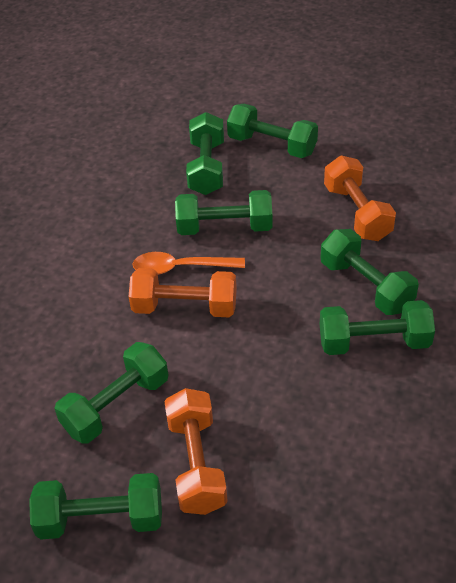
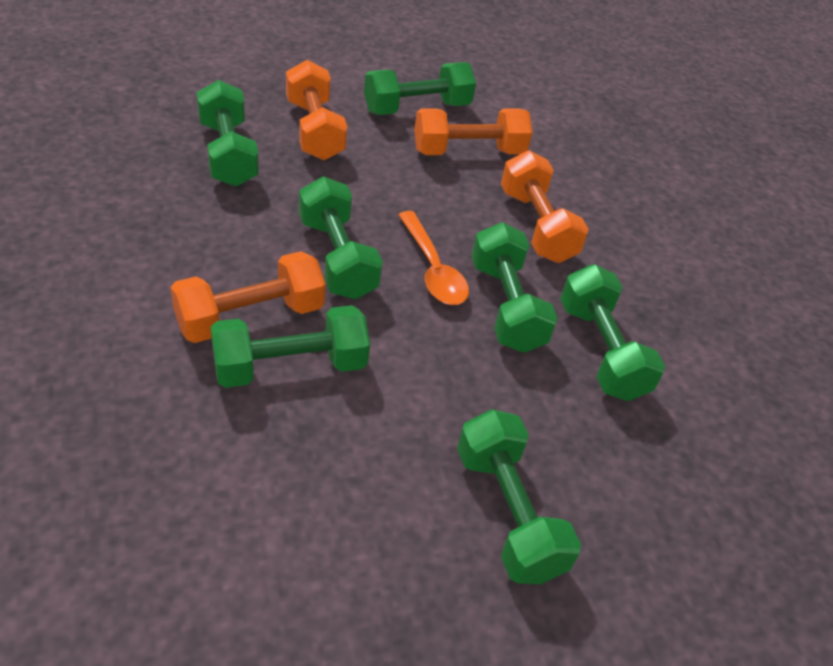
orange dumbbell: [128,268,237,317] [164,388,228,515] [324,156,396,241] = 3 -> [170,251,326,343] [286,60,348,160] [414,109,532,155] [501,150,589,263] = 4

